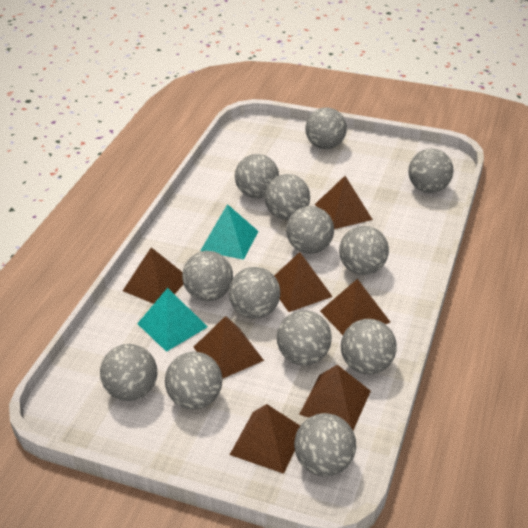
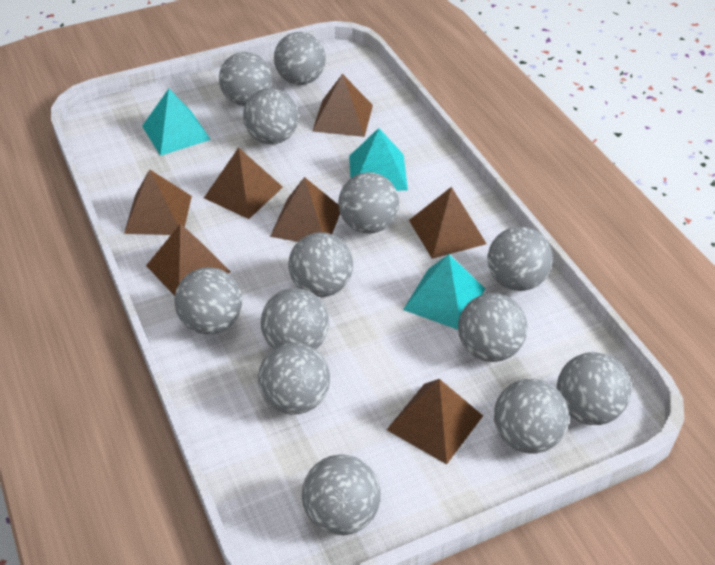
turquoise pyramid: [137,288,208,352] [200,204,258,260] = 2 -> [142,89,211,156] [349,128,408,191] [403,254,485,330] = 3

